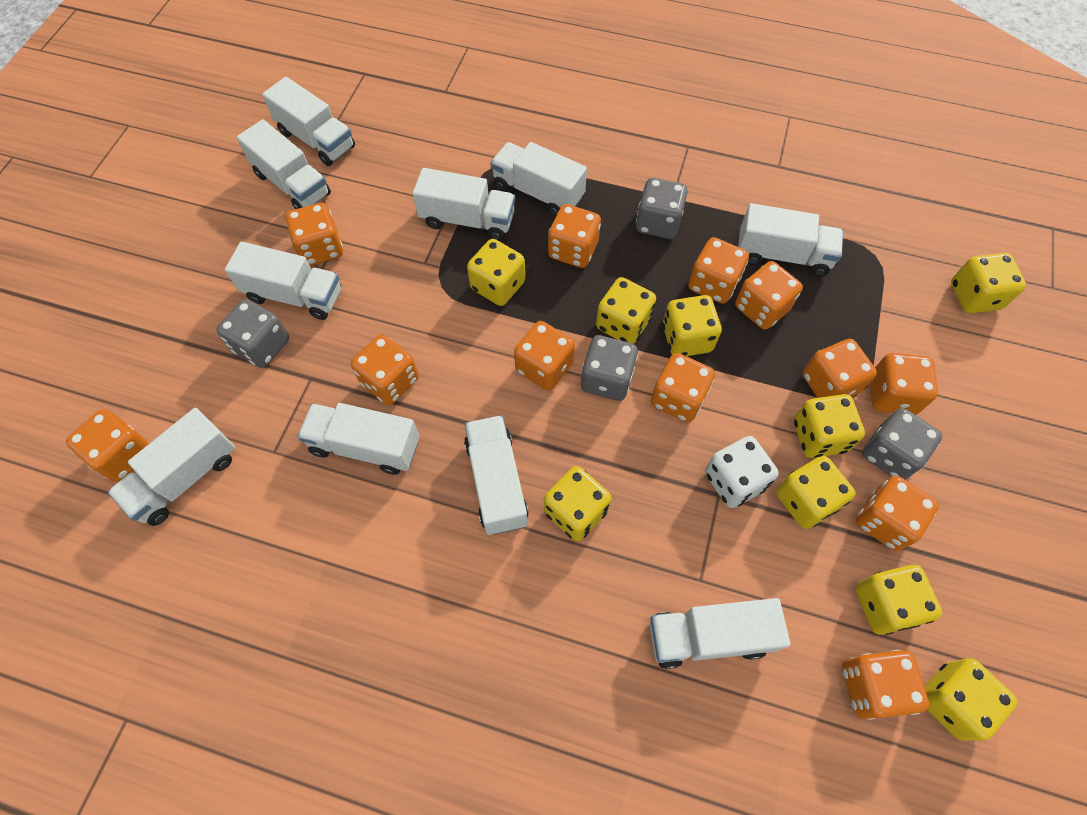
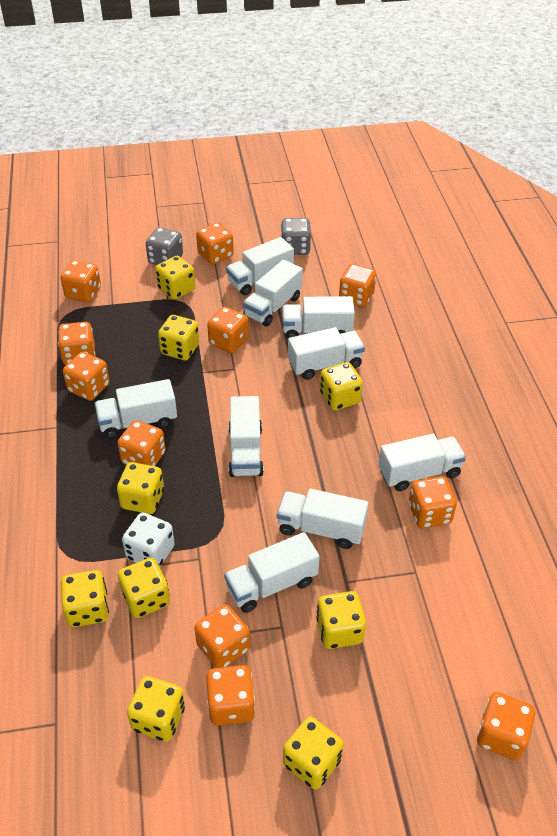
grey dice: [216,299,289,368] [581,335,638,401] [636,178,688,239] [862,408,942,480] = 4 -> [146,227,183,265] [281,218,311,255] = 2
orange dice: [66,409,150,482] [285,203,343,266] [351,334,419,405] [514,321,575,391] [548,204,601,268] [651,353,715,422] [688,237,749,304] [735,261,803,330] [803,339,877,398] [842,650,929,720] [856,476,939,551] [870,353,938,415] = 12 -> [58,322,95,365] [60,260,101,302] [63,352,110,401] [118,420,166,466] [194,604,250,668] [196,223,234,264] [206,665,255,726] [207,307,249,353] [339,264,376,307] [409,476,457,528] [477,692,535,760] = 11
white truck: [108,408,235,526] [225,242,341,320] [237,119,331,209] [262,77,355,166] [297,403,419,474] [412,168,515,241] [464,415,529,535] [490,142,587,217] [650,598,790,669] [738,203,843,277] = 10 -> [94,379,177,439] [224,532,320,613] [226,237,294,295] [229,396,264,477] [243,260,303,326] [277,489,368,549] [282,296,355,339] [288,327,365,380] [378,434,466,491] = 9

